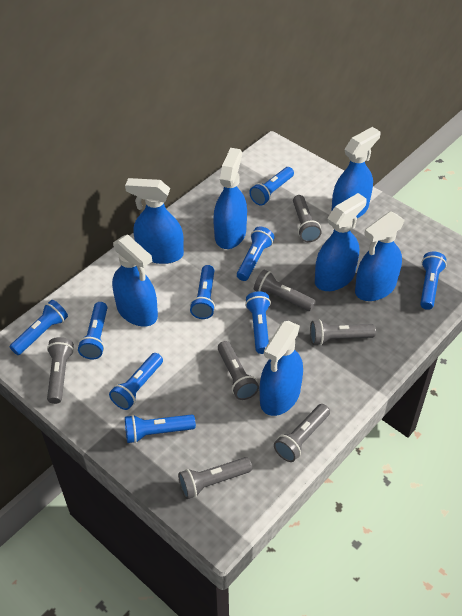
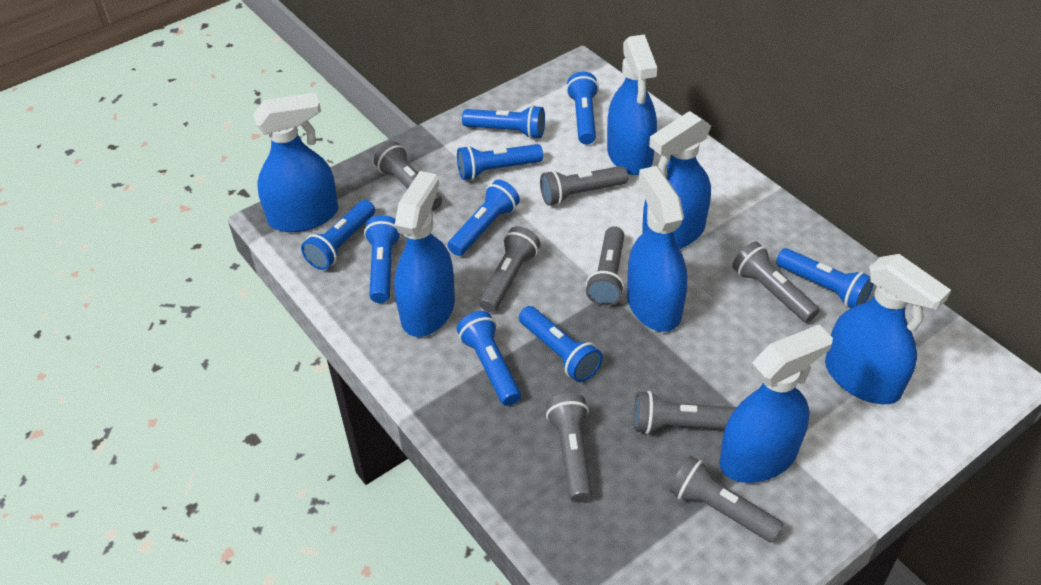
grey flashlight: [47,337,74,404] [178,457,252,499] [218,341,259,400] [254,270,316,311] [274,404,330,462] [293,195,322,242] [310,320,376,346] = 7 -> [374,141,442,211] [479,226,540,313] [540,166,628,206] [546,393,593,502] [586,226,625,306] [634,391,737,434] [669,456,783,543] [732,242,819,323] = 8

